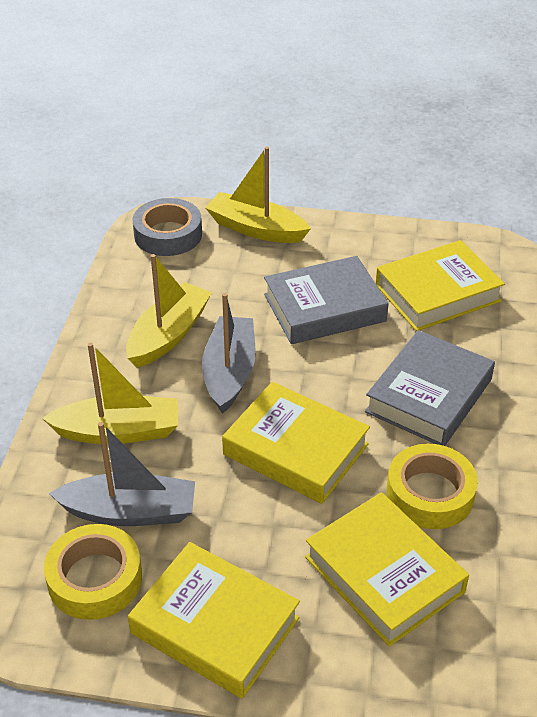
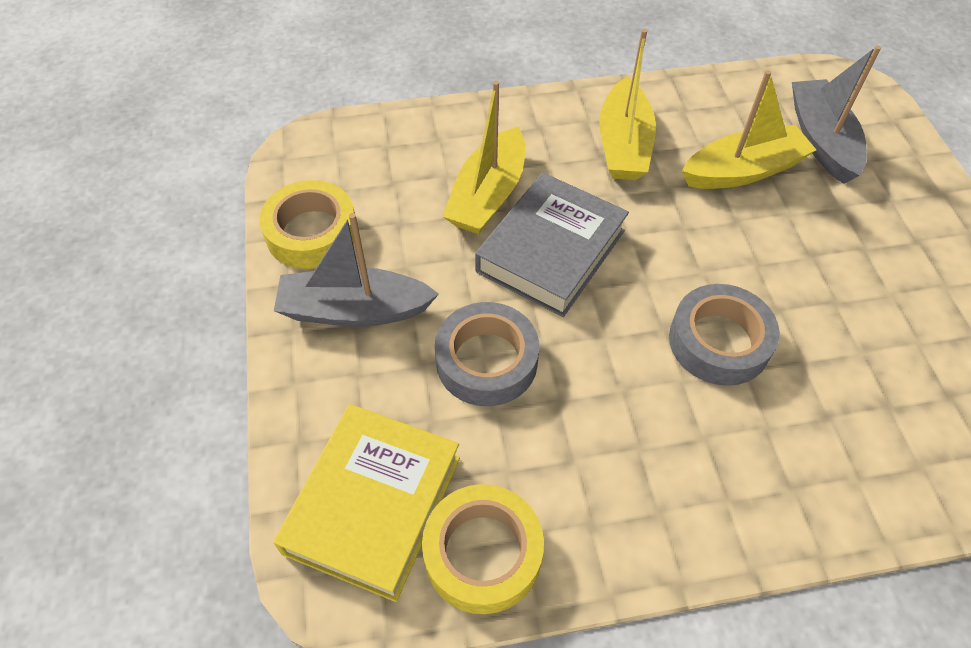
grey book: [264,256,389,344] [365,330,495,446] = 2 -> [475,173,629,317] = 1
grey tape: [133,198,202,256] = 1 -> [435,302,539,406] [669,284,780,386] = 2
yellow book: [128,542,300,699] [222,382,370,504] [305,492,469,647] [376,240,505,331] = 4 -> [273,404,460,602] = 1

